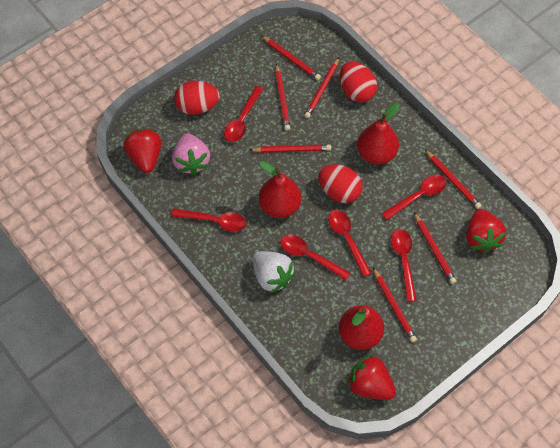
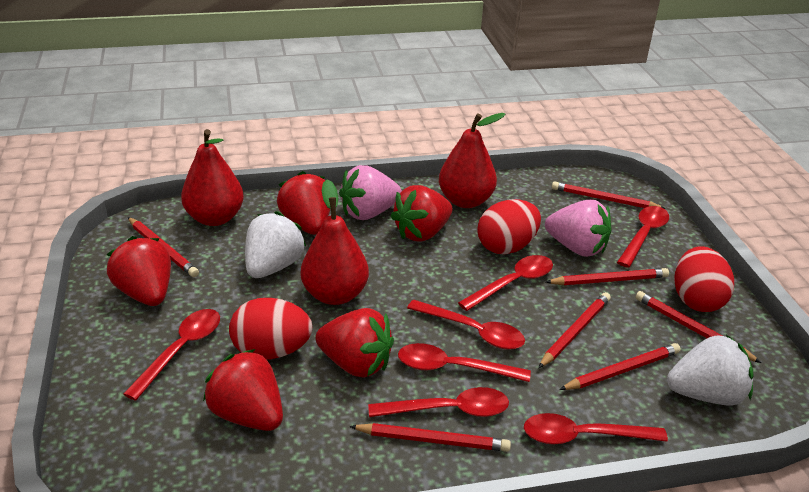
pink strawberry: [172,134,210,175] = 1 -> [339,165,402,220] [545,200,612,257] = 2
red spoon: [171,208,246,232] [224,86,263,142] [280,235,351,280] [328,210,372,277] [381,175,446,220] [391,229,417,302] = 6 -> [123,309,220,401] [368,387,509,417] [398,343,531,382] [407,299,525,350] [458,255,553,311] [524,413,668,444] [617,206,669,268] = 7
red strawberry: [123,129,162,173] [347,354,396,400] [466,209,506,253] = 3 -> [107,236,171,306] [203,349,283,431] [277,171,330,235] [315,308,394,378] [391,185,452,242] = 5
white strawberry: [253,251,296,293] = 1 -> [245,211,306,278] [667,335,753,405] = 2

